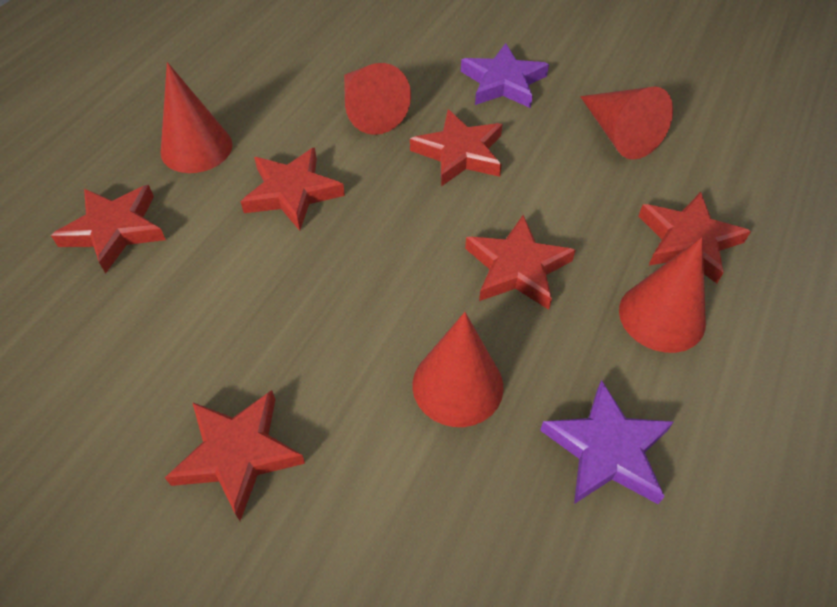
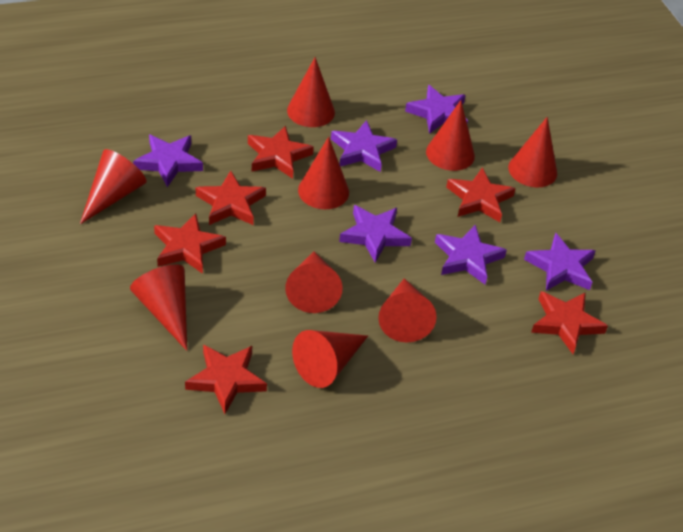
purple star: [461,43,549,108] [540,380,673,504] = 2 -> [133,135,203,187] [331,120,397,172] [339,205,412,263] [405,85,468,134] [435,225,507,284] [524,232,596,291] = 6
red cone: [161,62,232,173] [344,63,411,135] [412,312,504,427] [580,86,673,160] [619,237,706,353] = 5 -> [80,149,147,224] [130,264,187,351] [285,251,343,313] [287,57,335,127] [292,330,368,388] [298,137,349,209] [378,278,437,343] [426,100,475,171] [508,117,557,187] = 9

